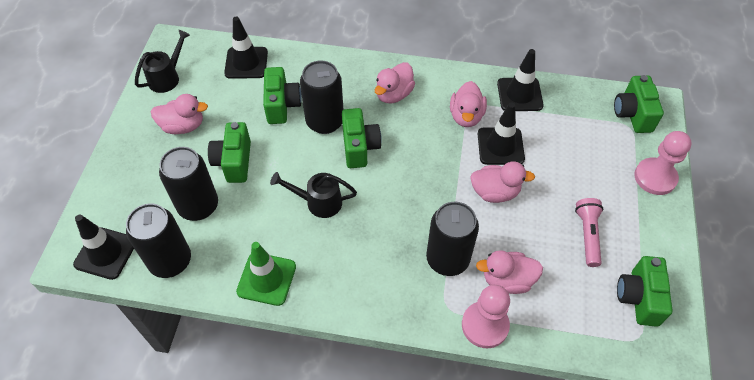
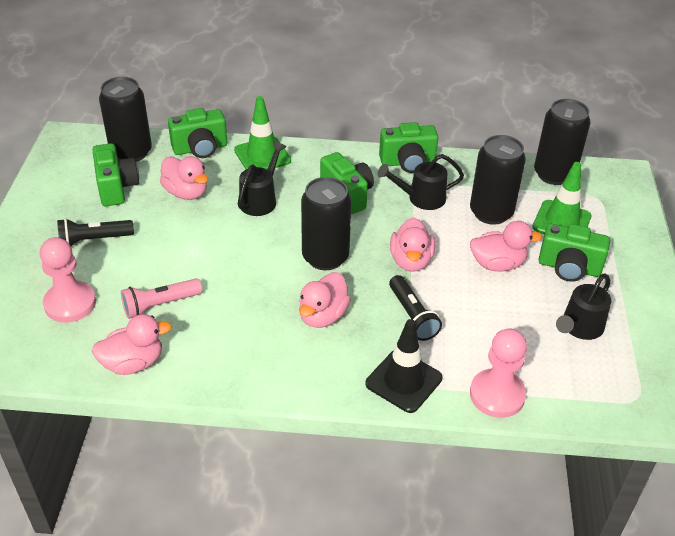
black flashlight: none = 0 -> [57,218,134,246] [389,275,442,341] = 2
black traffic cone: [73,215,134,280] [224,17,268,79] [478,102,525,165] [497,49,544,111] = 4 -> [365,319,442,413] = 1
black watering can: [135,30,190,93] [270,172,357,218] = 2 -> [238,141,287,216] [377,154,464,210] [556,273,611,340] = 3
green traffic cone: [236,242,296,306] = 1 -> [234,96,291,169] [532,162,592,234] = 2

